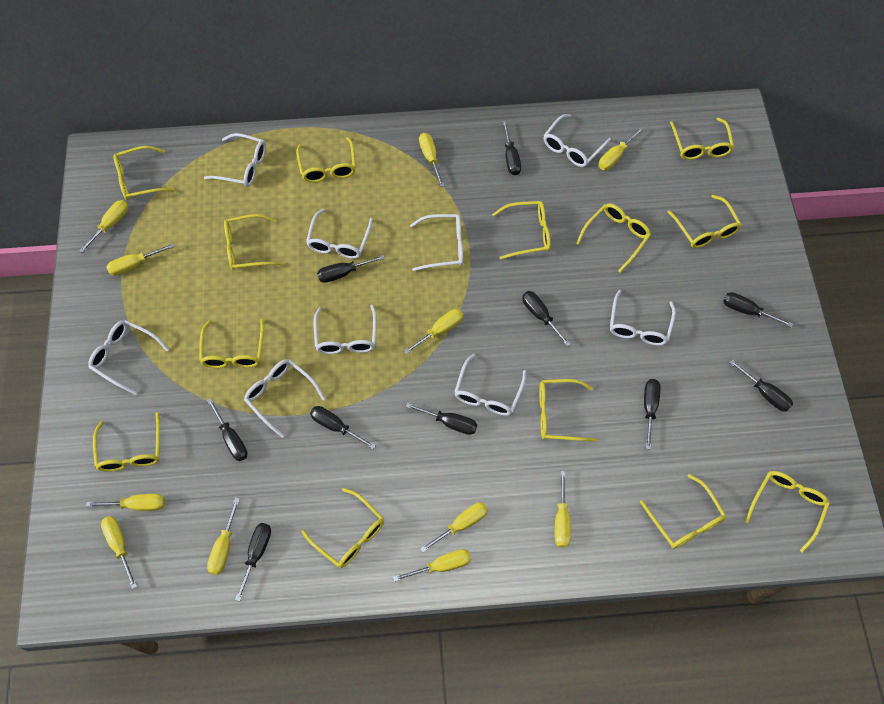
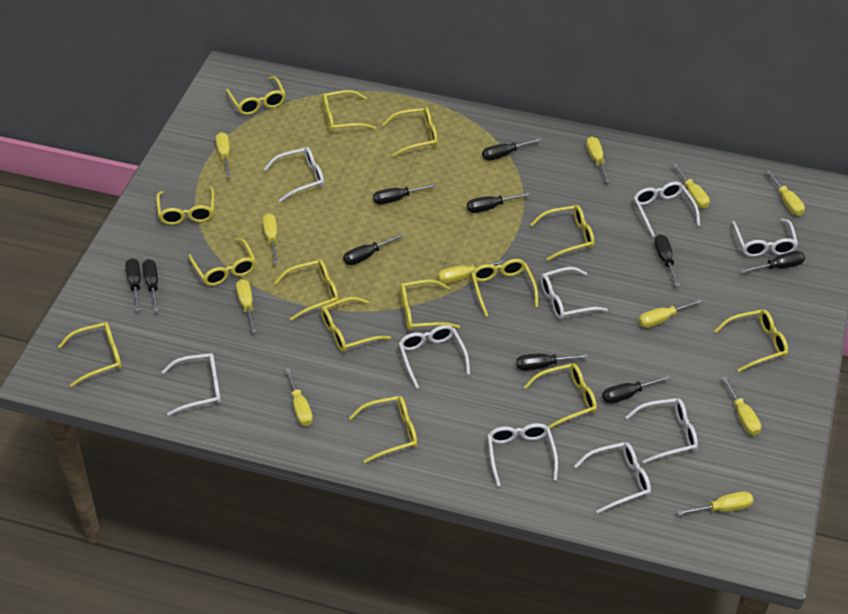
yellow glasses: [93,412,160,472] [113,146,175,200] [199,319,264,368] [224,214,283,270] [296,137,356,183] [302,488,384,568] [492,201,551,260] [539,379,597,442] [576,203,651,273] [640,474,726,549] [668,195,742,248] [670,117,734,160] [745,471,830,553] = 13 -> [58,322,122,387] [156,187,214,225] [189,238,256,286] [226,76,286,115] [274,260,339,321] [321,297,391,352] [322,90,376,132] [349,396,417,463] [382,107,438,157] [400,280,460,331] [471,259,538,317] [524,363,597,428] [530,205,595,261] [715,309,788,372] = 14

